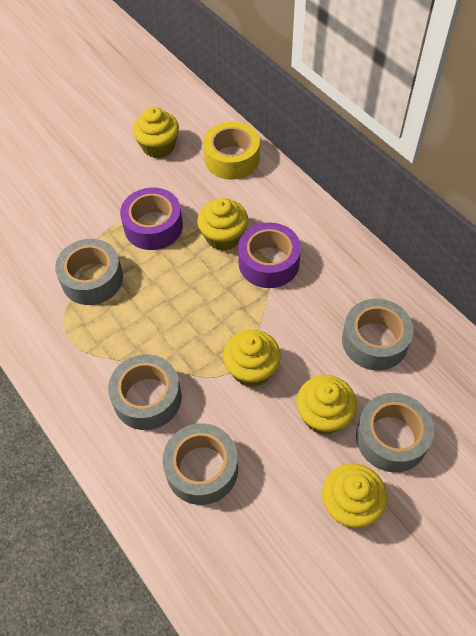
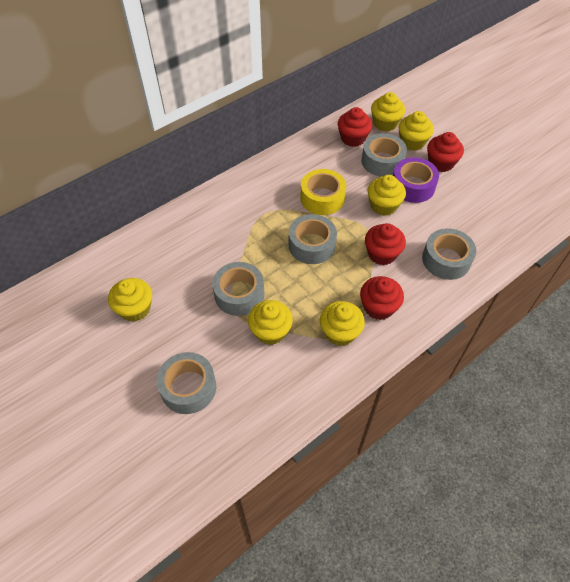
purple tape: [120,188,183,250] [238,222,301,288] = 2 -> [393,157,439,203] = 1
red cupcake: none = 0 -> [338,107,372,147] [360,276,404,320] [365,223,406,265] [427,132,464,172] = 4
yellow cupcake: [133,107,179,158] [197,198,248,251] [223,330,281,387] [296,375,357,435] [322,463,387,528] = 5 -> [108,278,152,322] [248,300,293,345] [320,301,365,346] [368,175,406,216] [371,92,405,131] [399,111,434,151] = 6

